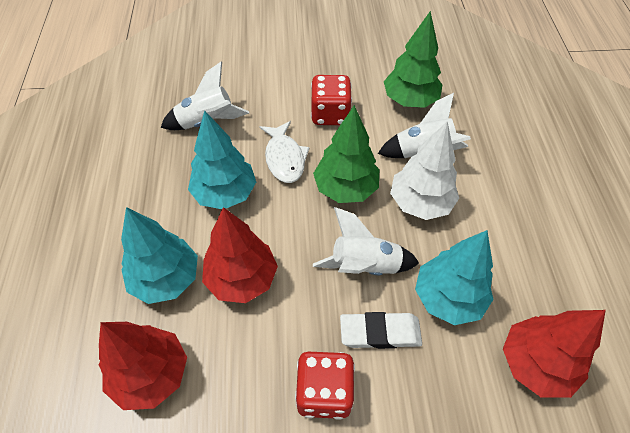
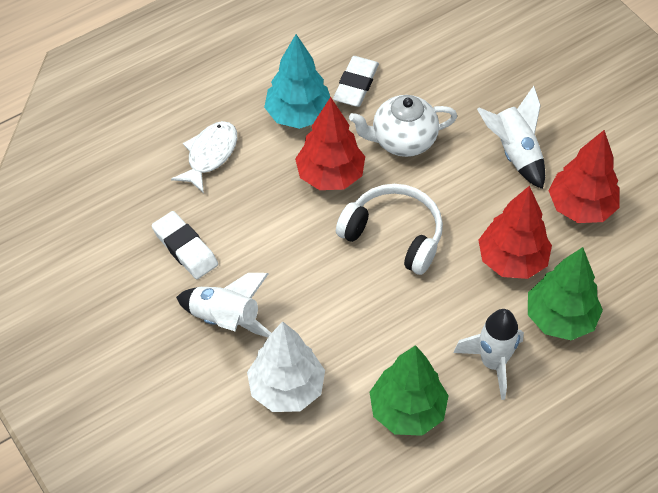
red dice: [295,352,355,420] [311,75,352,125] = 2 -> none = 0
turquoise tree: [121,207,198,304] [188,110,256,209] [415,230,494,325] = 3 -> [264,34,330,129] = 1
white eraser: [340,312,422,349] = 1 -> [152,211,218,279] [333,56,379,107] = 2
white headphones: none = 0 -> [336,184,443,275] = 1
white teapot: none = 0 -> [349,95,457,157] = 1

